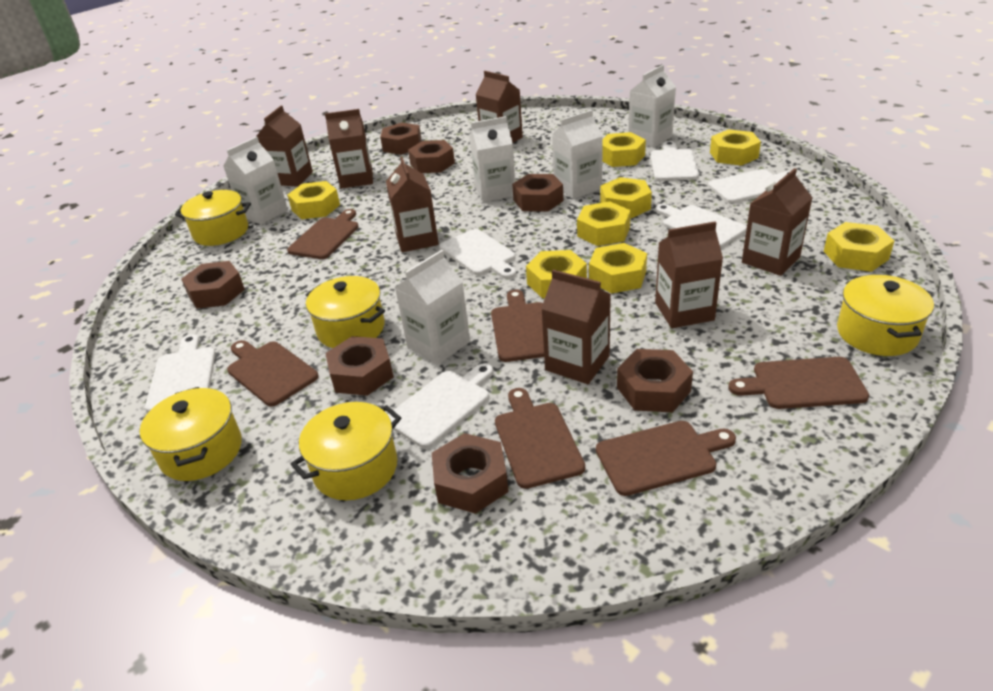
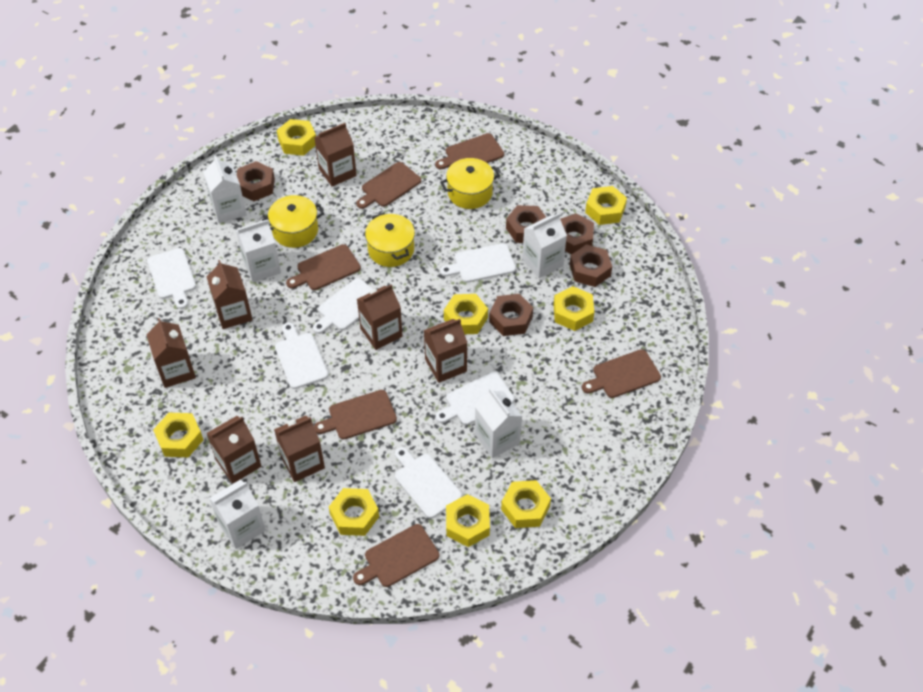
brown nut: [181,261,245,309] [325,336,394,396] [380,123,422,155] [408,140,455,173] [432,433,509,514] [512,174,563,212] [617,349,693,412] = 7 -> [237,161,275,201] [489,294,533,336] [506,205,546,243] [560,213,594,255] [570,244,612,287] = 5
yellow pot: [140,387,242,481] [175,190,251,246] [290,402,401,500] [306,276,385,348] [837,275,934,356] = 5 -> [262,195,324,248] [365,212,415,267] [440,158,500,209] = 3

